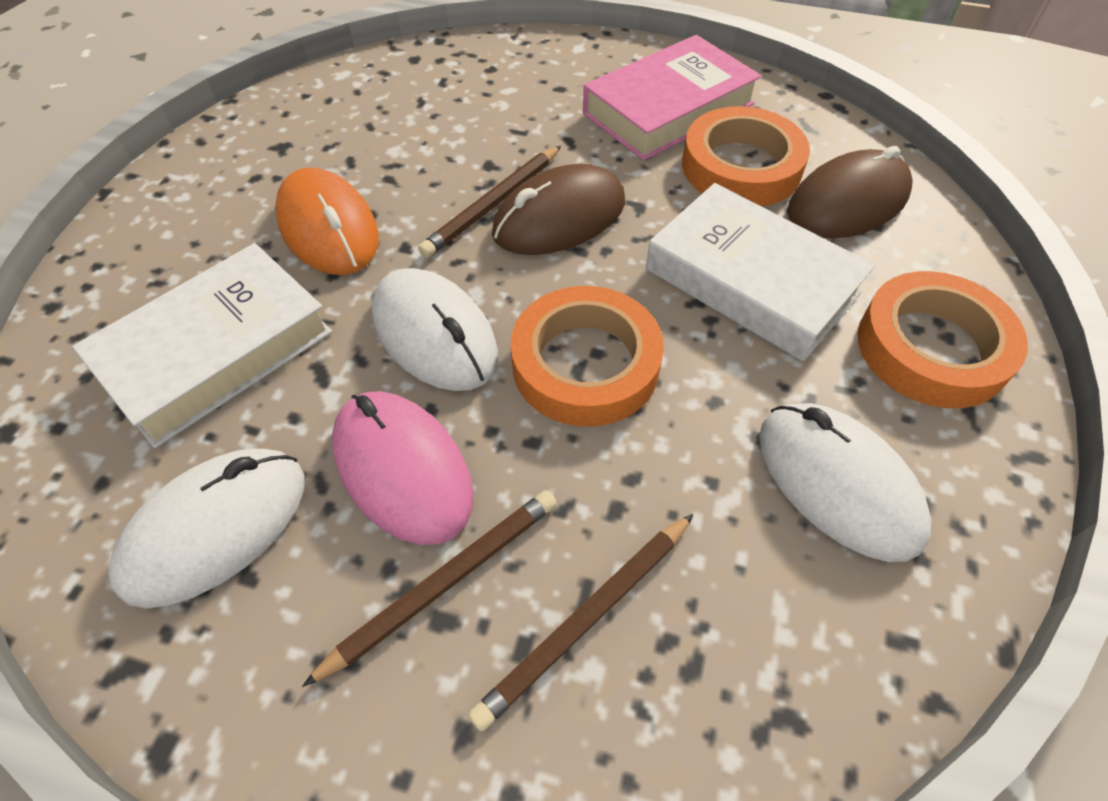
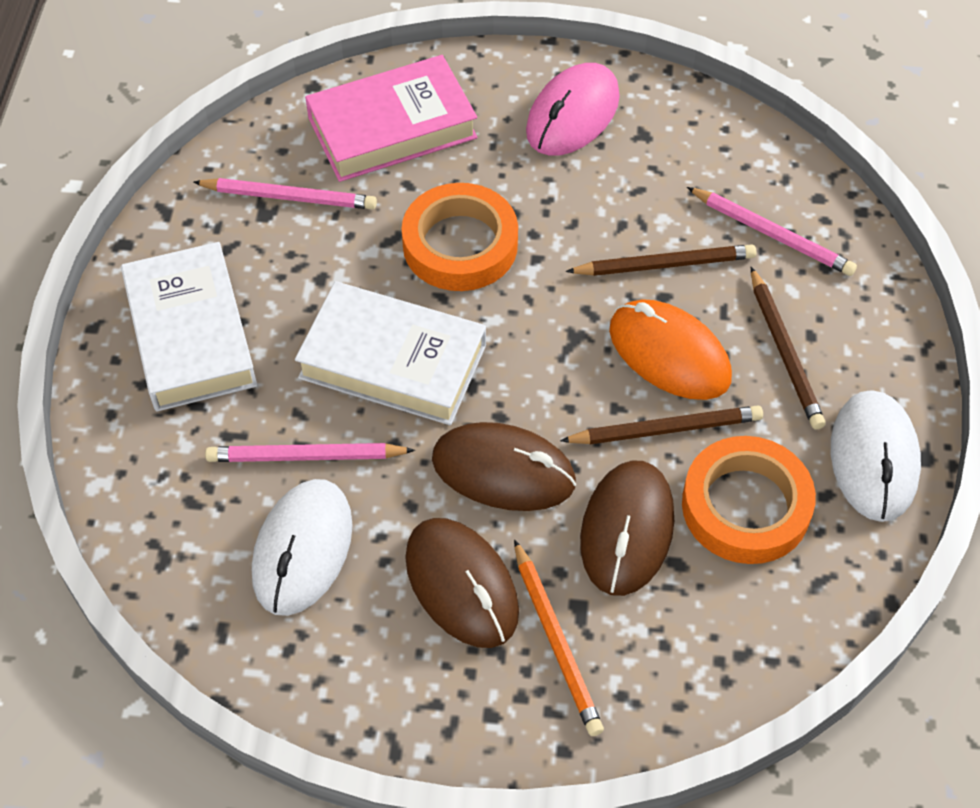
brown mouse: [492,164,625,255] [787,146,913,239] = 2 -> [405,518,519,648] [432,422,576,511] [580,460,674,596] = 3
orange pencil: none = 0 -> [514,539,604,736] = 1
orange tape: [511,286,664,427] [682,106,810,206] [857,271,1028,408] = 3 -> [402,183,518,291] [682,436,816,564] = 2
pink pencil: none = 0 -> [193,178,377,210] [205,443,415,462] [687,187,857,276] = 3
white mouse: [108,449,305,608] [372,268,498,391] [759,403,931,562] = 3 -> [252,479,353,616] [831,390,921,522] = 2

